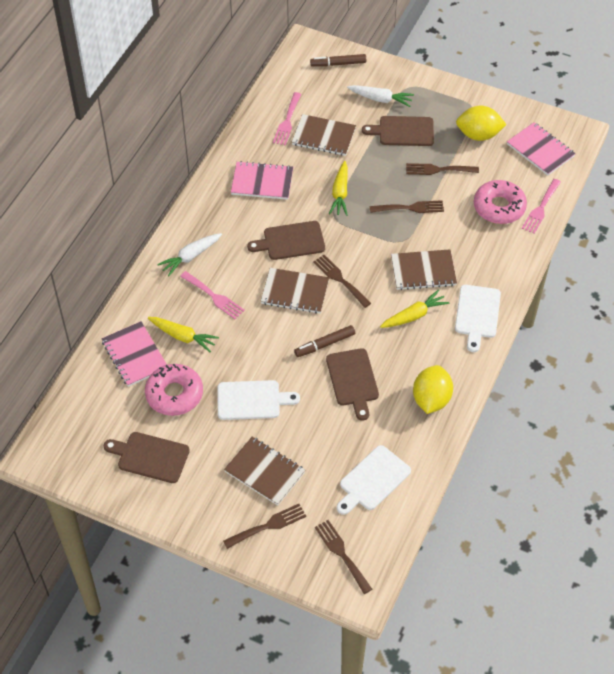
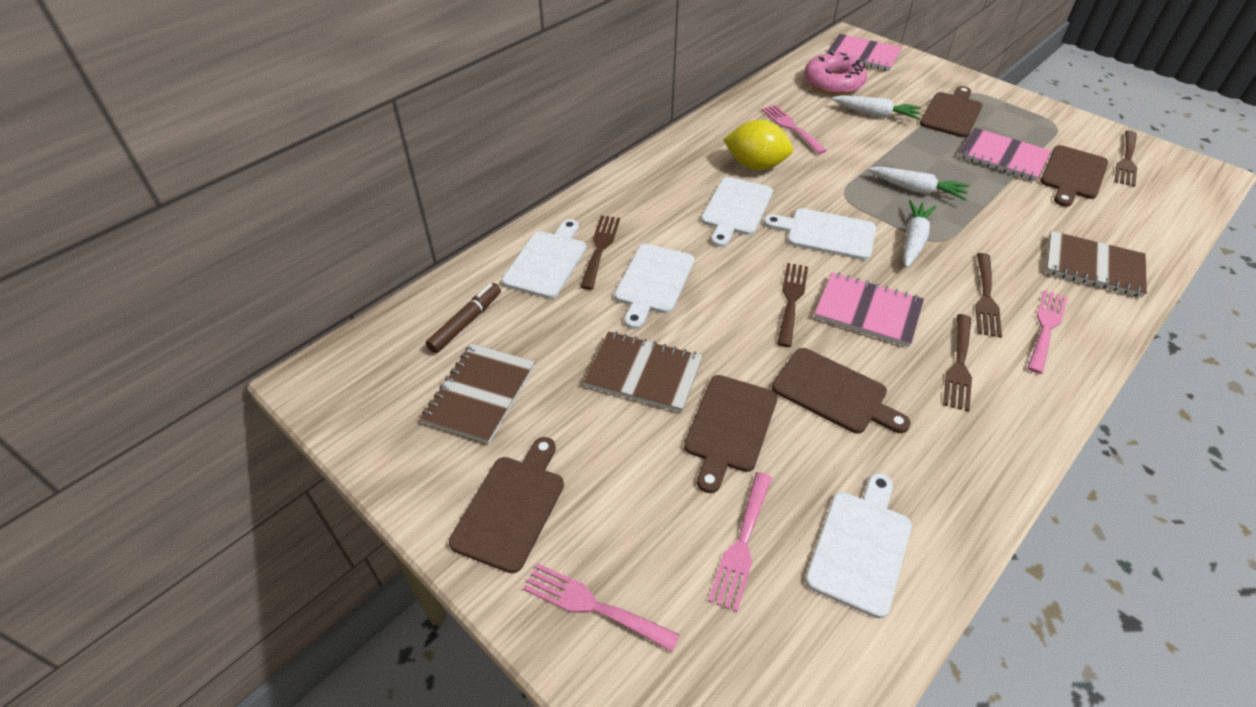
brown cutting board: [104,432,190,483] [247,221,325,260] [326,348,379,421] [362,116,434,146] = 4 -> [449,437,564,573] [684,375,778,493] [772,348,911,434] [920,86,983,138] [1040,145,1108,207] = 5
brown marker: [294,325,355,357] [310,54,366,67] = 2 -> [426,283,501,353] = 1
brown notebook: [224,437,305,505] [261,268,329,314] [292,114,356,156] [391,249,457,290] = 4 -> [420,343,535,444] [583,331,703,413] [1046,231,1147,297] = 3
pink donut: [145,364,203,416] [474,180,527,224] = 2 -> [804,52,867,95] = 1
pink fork: [180,271,245,319] [273,92,301,146] [522,179,561,234] = 3 -> [523,563,680,652] [708,472,772,612] [761,105,827,154] [1027,290,1068,374] = 4
white carrot: [157,233,222,276] [347,85,414,107] = 2 -> [832,95,921,120] [868,167,969,200] [903,200,936,268] = 3
white cutting board: [217,380,300,420] [337,445,411,515] [455,285,501,352] = 3 -> [502,219,586,299] [614,244,695,329] [701,177,773,247] [764,208,876,260] [805,473,912,619] = 5
yellow carrot: [148,317,219,352] [329,161,348,216] [380,290,449,328] = 3 -> none = 0
yellow lemon: [413,365,453,414] [456,106,507,141] = 2 -> [723,120,793,170] = 1

